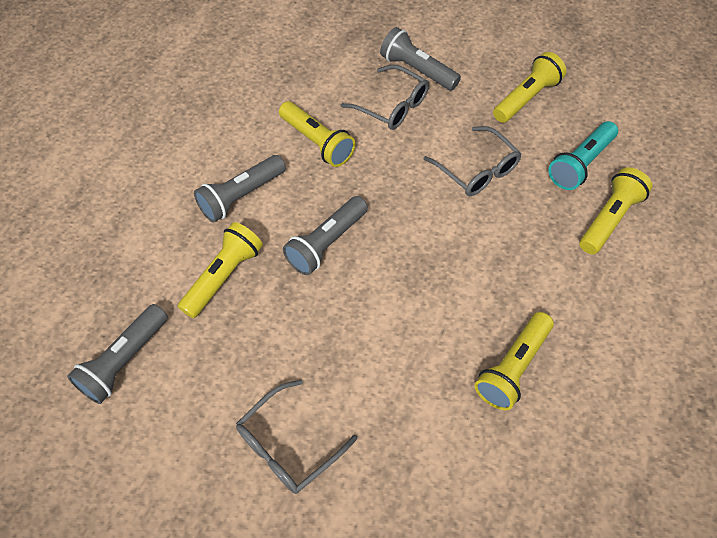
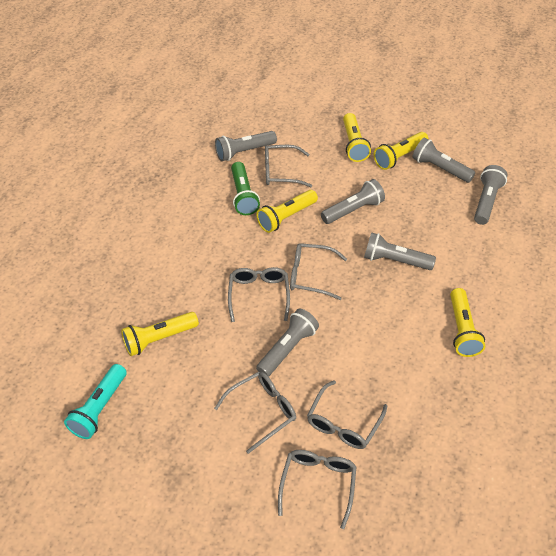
green flashlight: none = 0 -> [231,162,260,215] = 1
grey flashlight: [67,304,168,404] [194,155,286,222] [283,196,368,275] [380,27,461,91] = 4 -> [215,131,277,161] [256,309,319,377] [321,179,385,224] [364,232,436,270] [412,137,475,183] [474,165,507,225] = 6
grey glasses: [236,380,357,494] [341,65,429,130] [424,126,521,196] = 3 -> [214,372,296,454] [228,267,290,322] [265,145,312,187] [278,450,357,529] [290,243,347,300] [307,380,387,449] = 6

